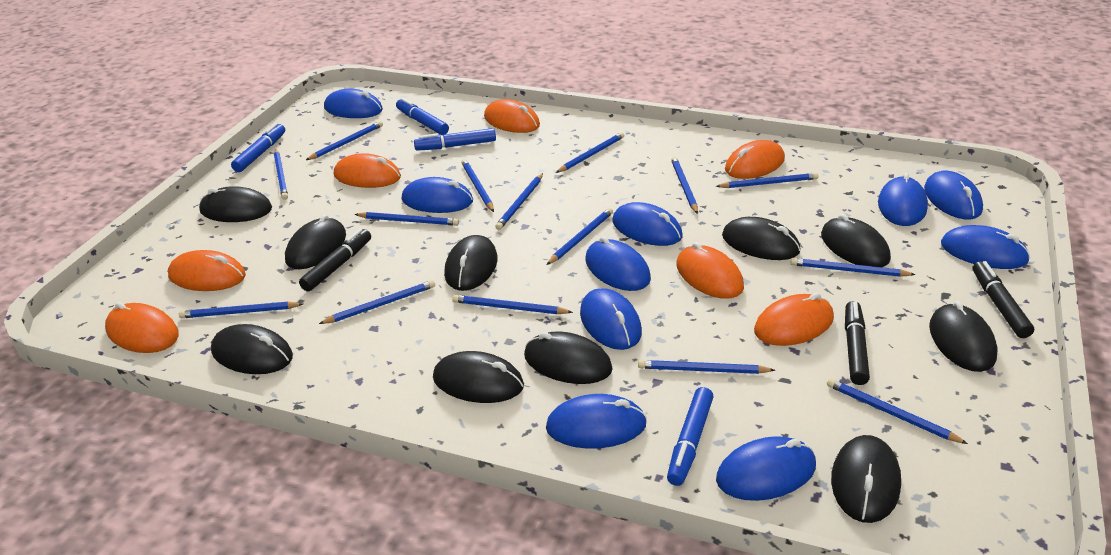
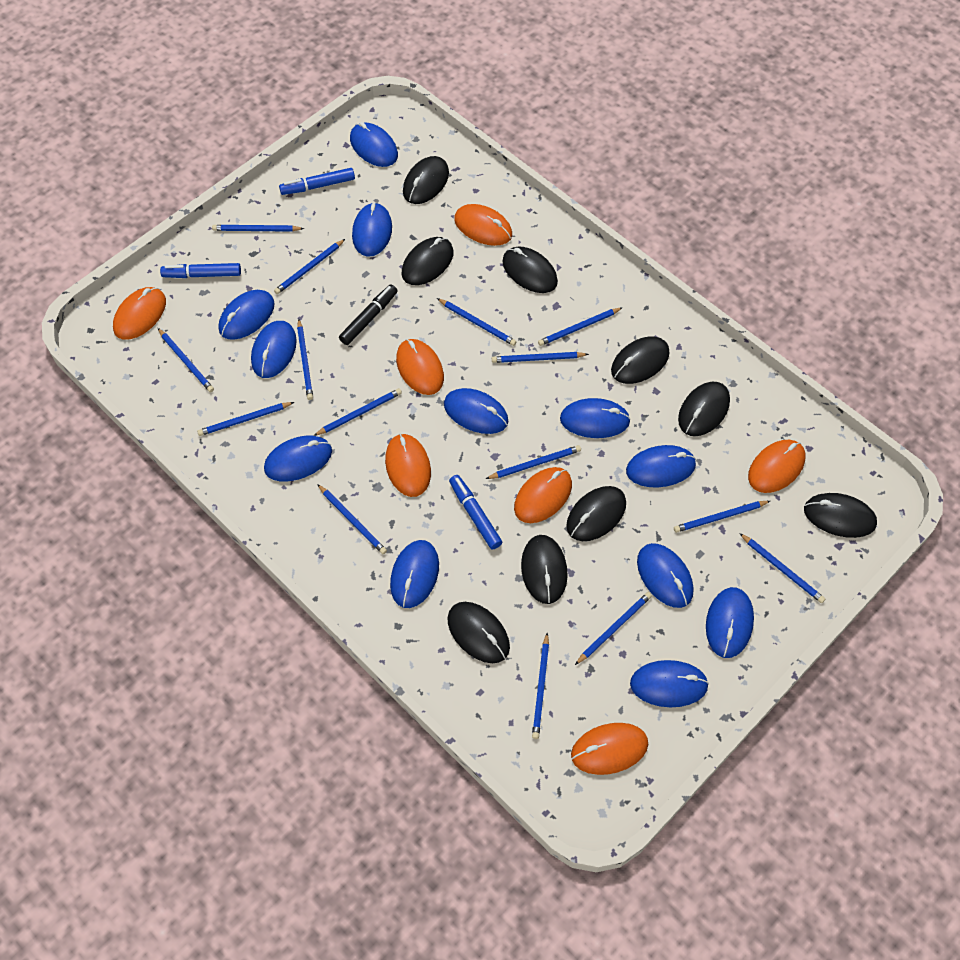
black marker: [299,228,371,292] [845,301,870,385] [973,261,1034,338] = 3 -> [339,284,398,345] = 1
black mouse: [199,186,272,222] [211,324,293,374] [285,214,346,269] [433,351,524,403] [444,235,497,291] [524,331,613,384] [722,217,801,260] [821,214,891,267] [831,435,901,523] [929,301,998,372] = 10 -> [402,237,453,285] [403,156,449,204] [447,602,510,663] [502,246,558,293] [521,535,568,604] [566,486,626,541] [611,336,670,384] [678,382,730,436] [804,493,877,538] = 9
blue marker: [231,123,285,172] [396,98,449,135] [414,128,496,151] [667,387,714,486] = 4 -> [160,263,241,278] [279,168,355,195] [449,475,502,550] = 3
blue mouse: [324,89,383,118] [402,177,473,213] [546,394,647,448] [580,288,642,350] [585,236,651,291] [612,202,683,246] [716,436,816,501] [878,173,928,226] [924,171,983,219] [941,225,1030,269] = 10 -> [219,290,275,340] [251,321,297,378] [264,436,332,481] [350,122,398,167] [352,202,392,257] [390,540,439,608] [444,388,508,434] [560,398,631,438] [626,445,696,488] [630,660,709,707] [637,543,694,608] [706,587,754,658] = 12

